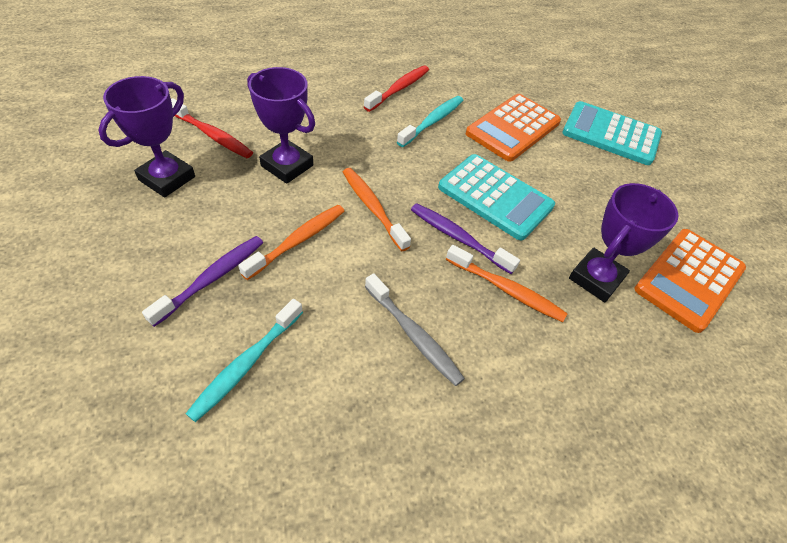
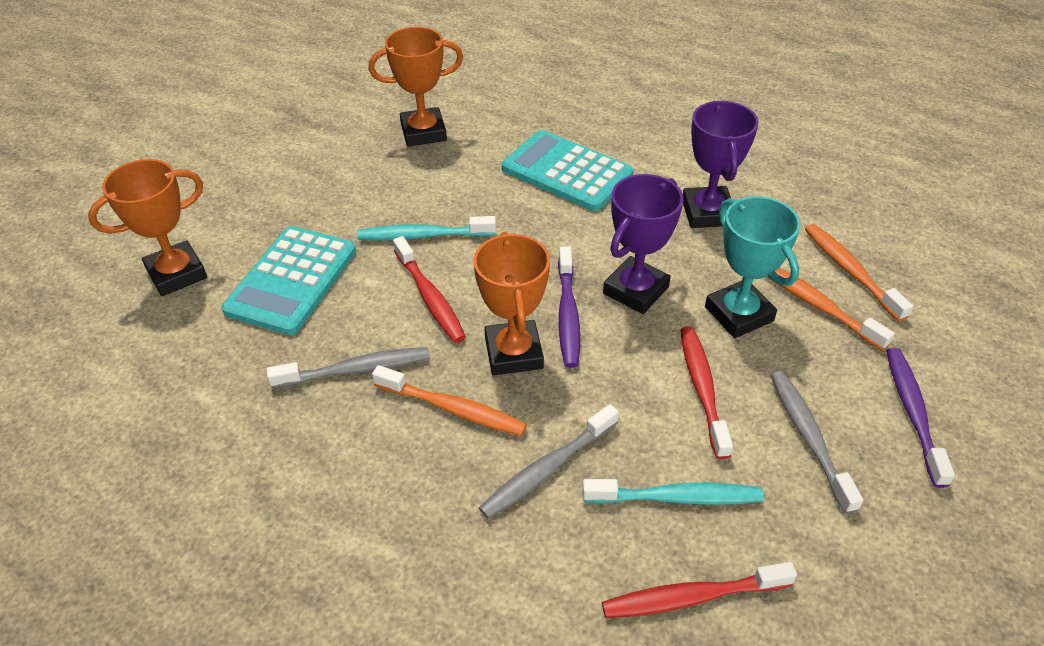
grey toothbrush: [365,273,465,386] = 1 -> [267,347,430,389] [479,404,619,519] [770,371,864,514] = 3
orange calculator: [466,94,561,162] [635,229,746,333] = 2 -> none = 0
orange trophy: none = 0 -> [88,159,207,296] [368,27,463,147] [474,232,550,375] = 3
purple trophy: [98,76,195,197] [247,67,315,184] [569,183,678,302] = 3 -> [603,174,683,314] [683,101,759,228] = 2
red toothbrush: [171,98,253,158] [364,66,429,112] = 2 -> [393,236,466,343] [602,562,797,618] [680,326,733,459] = 3
turquoise trophy: none = 0 -> [705,196,800,338] = 1

